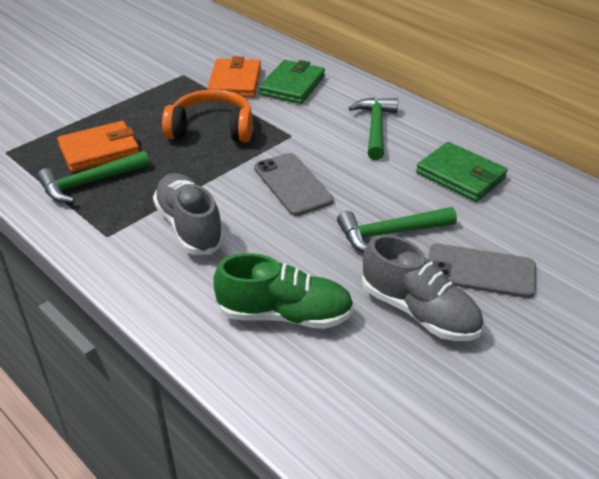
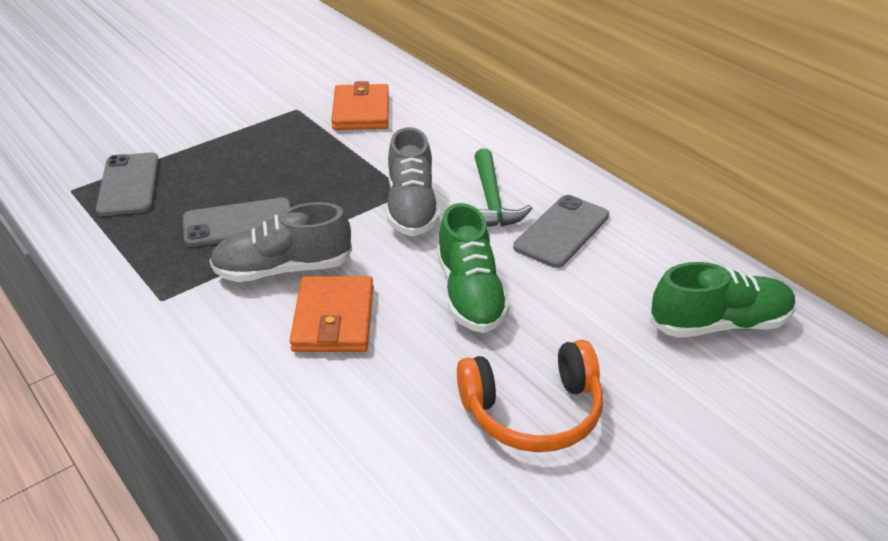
green hammer: [37,150,150,203] [337,207,457,253] [349,98,398,160] = 3 -> [474,148,533,227] = 1
green shoe: [213,253,354,329] = 1 -> [437,203,510,333] [650,262,796,338] = 2
green wallet: [259,60,325,104] [416,142,508,202] = 2 -> none = 0
grey phone: [254,153,334,216] [428,243,536,298] = 2 -> [96,152,159,216] [183,198,291,247] [513,195,609,268] = 3

